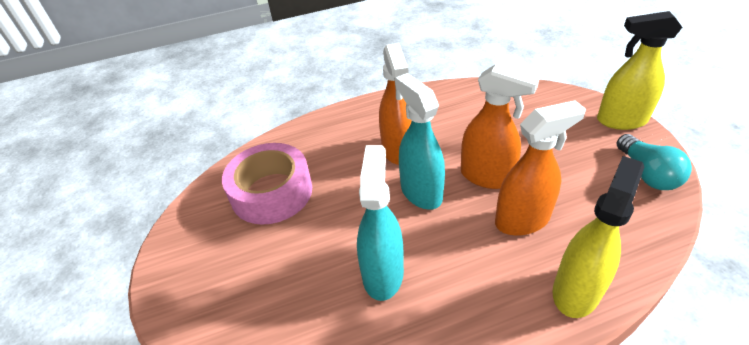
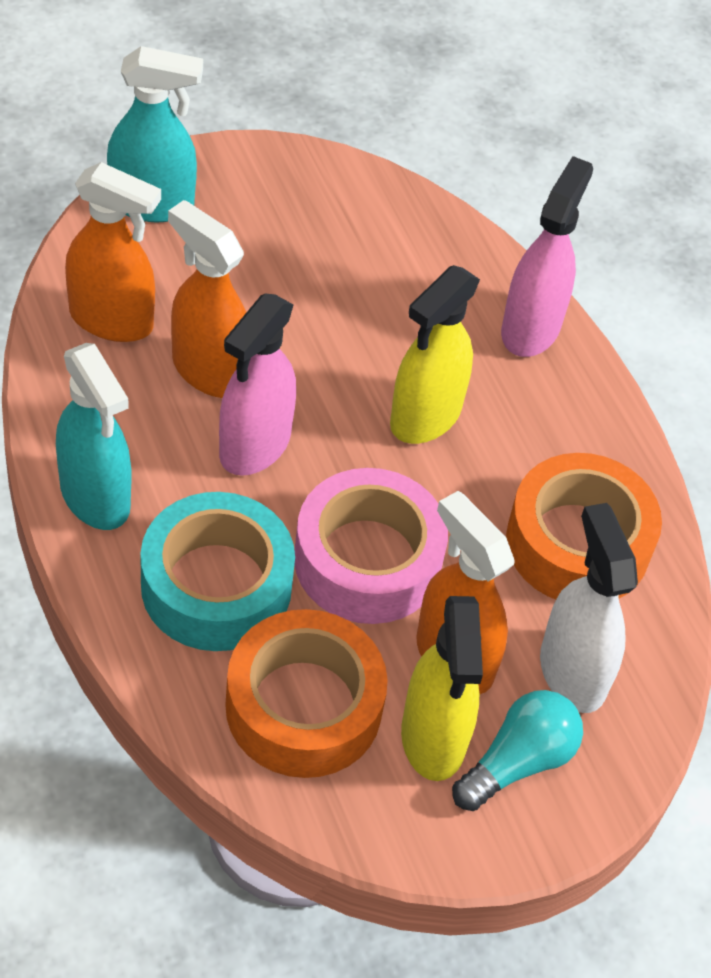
orange tape: none = 0 -> [225,609,388,778] [506,453,662,600] = 2
pink spray bottle: none = 0 -> [219,293,296,476] [501,156,593,357] = 2
turquoise tape: none = 0 -> [140,492,295,651] = 1
white spray bottle: none = 0 -> [540,503,638,713] = 1

